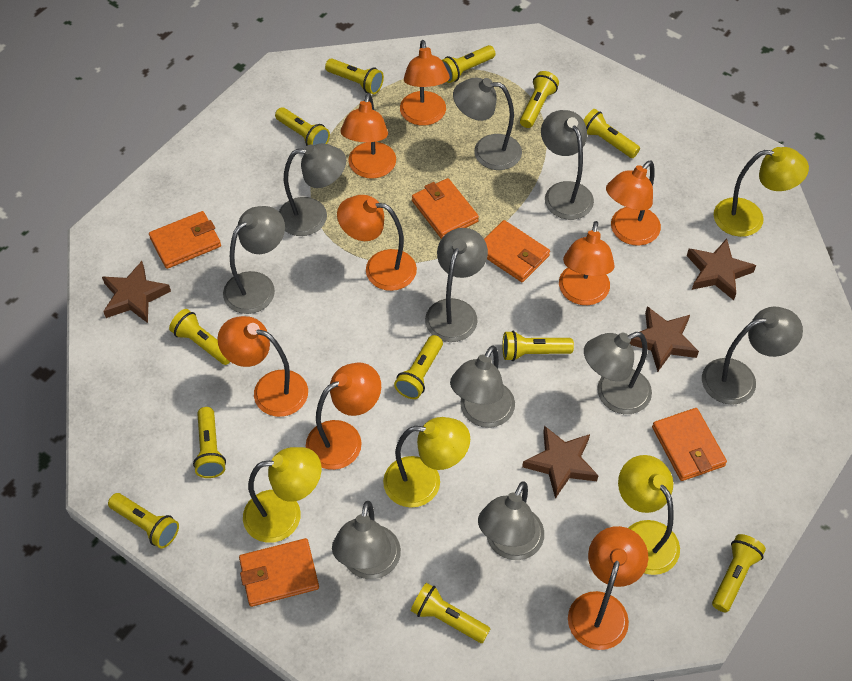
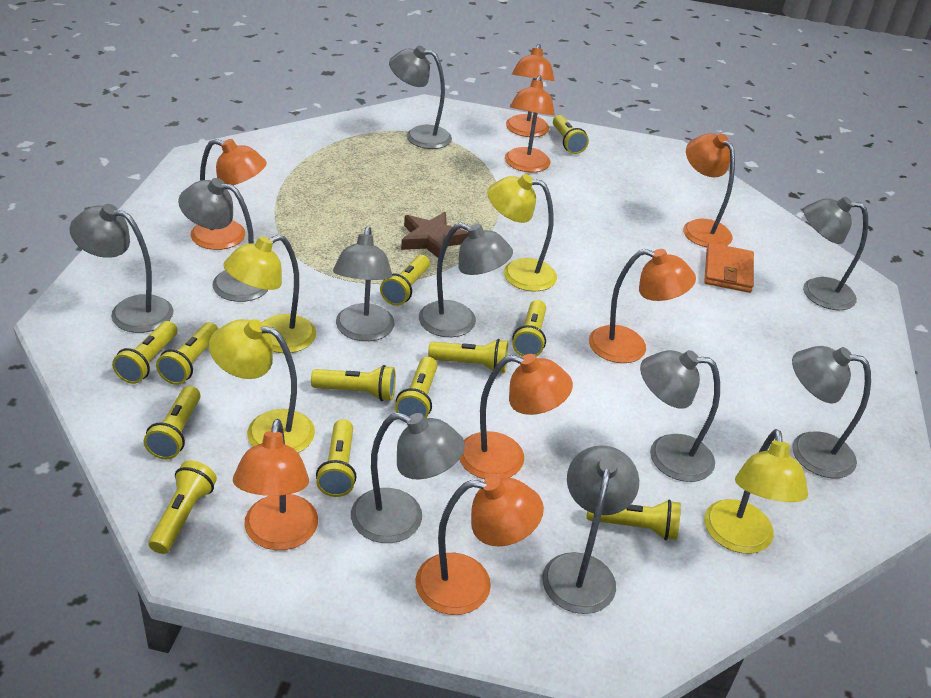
brown star: [102,261,171,323] [522,426,599,499] [630,306,699,372] [687,238,756,300] = 4 -> [401,212,469,258] = 1
orange wallet: [149,211,221,269] [239,538,319,607] [412,178,479,239] [484,220,550,282] [652,408,727,481] = 5 -> [704,243,754,293] = 1

